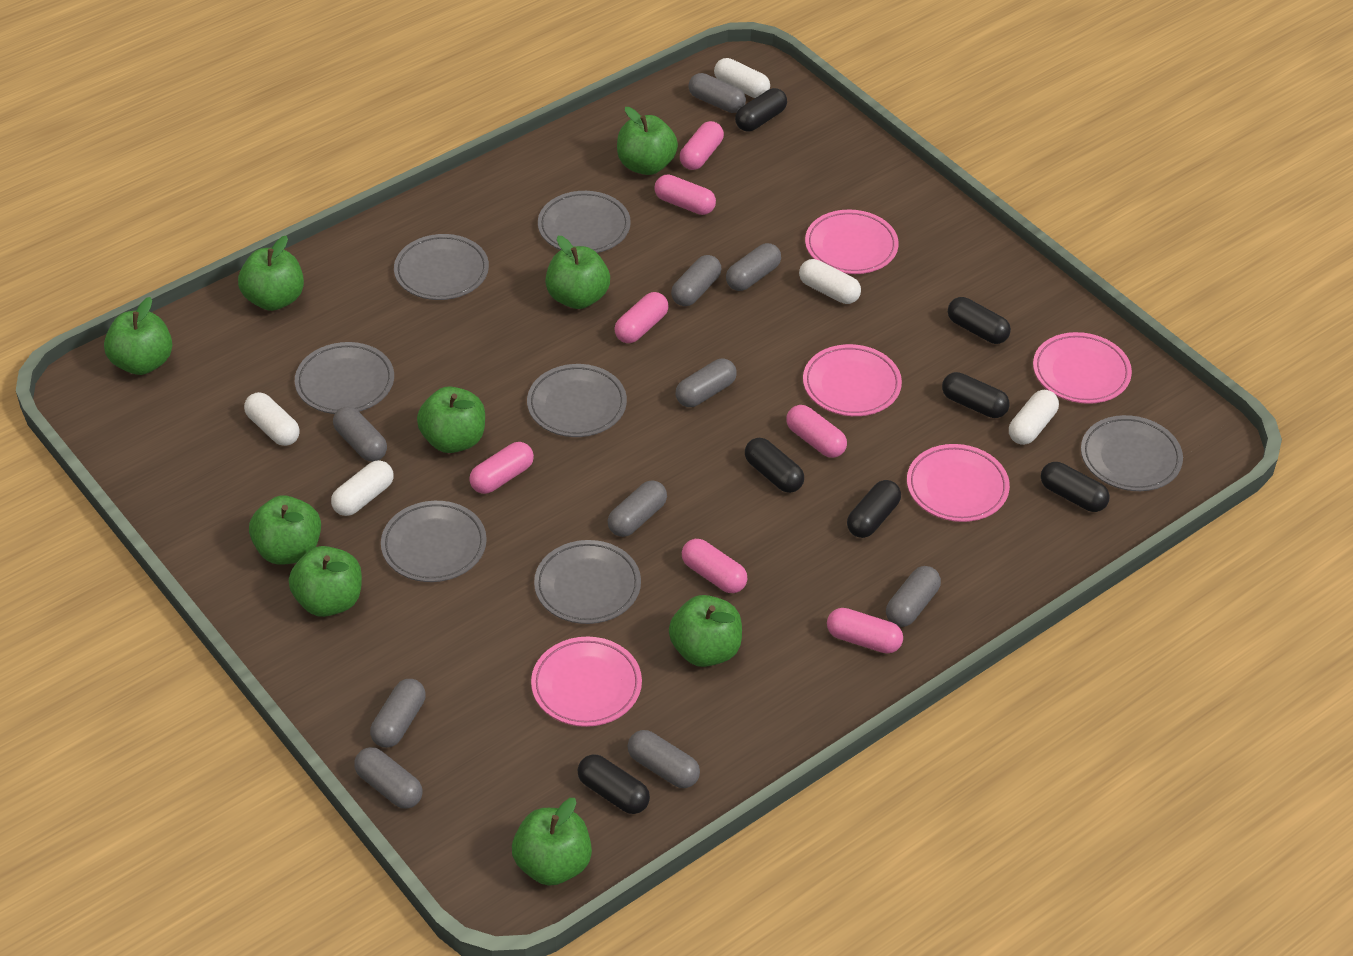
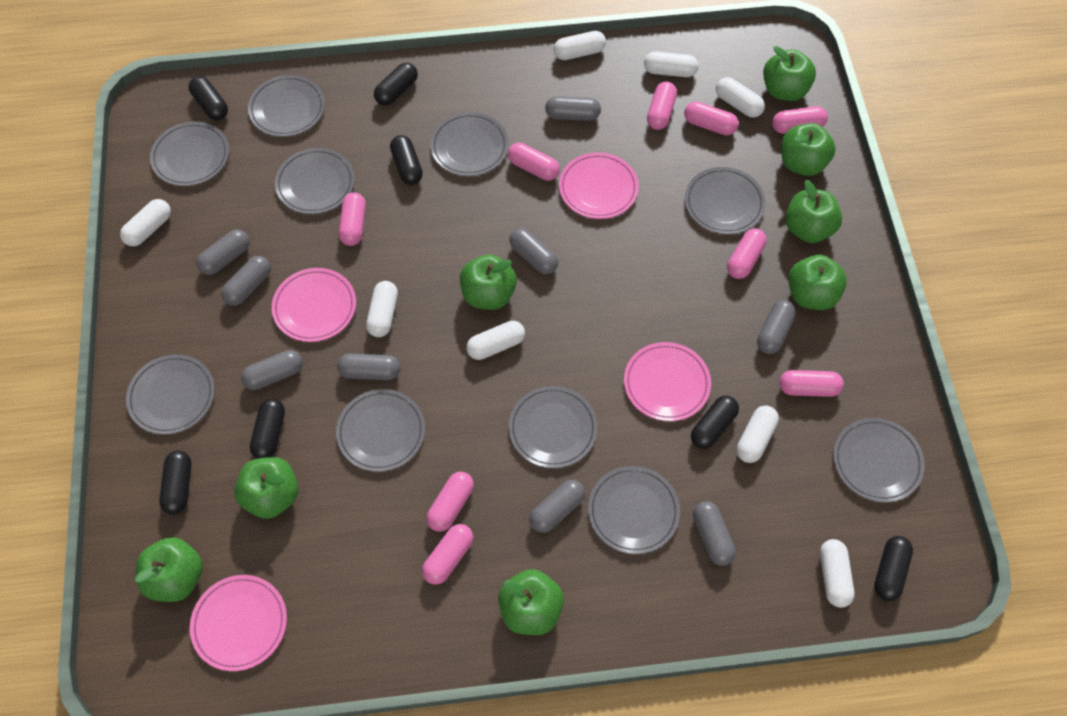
green apple: [104,297,172,375] [238,236,304,311] [249,495,321,565] [289,546,362,617] [417,386,485,453] [512,798,592,886] [545,236,610,309] [617,107,678,175] [669,595,742,667] = 9 -> [135,537,203,602] [234,457,298,519] [460,254,517,310] [498,569,564,635] [763,46,816,101] [781,123,836,176] [785,180,842,243] [788,255,847,310] = 8
grey capsule: [333,406,387,462] [354,747,422,809] [370,679,426,748] [608,480,667,537] [628,730,700,788] [671,255,722,306] [675,359,737,407] [689,73,746,113] [726,243,781,291] [886,566,941,627] = 10 -> [196,230,250,275] [221,256,271,306] [241,350,303,390] [337,354,400,380] [509,228,558,274] [529,480,585,533] [545,96,601,121] [693,501,736,566] [757,300,796,354] = 9
grey plate: [295,342,394,414] [381,501,487,582] [394,234,489,300] [527,364,627,437] [534,540,641,624] [538,191,631,253] [1081,415,1183,491] = 7 -> [126,354,215,435] [150,122,229,186] [248,75,325,137] [275,148,355,214] [336,389,425,472] [430,112,509,176] [509,386,598,468] [588,466,680,554] [685,167,765,234] [833,418,925,502] = 10
pink capsule: [469,442,534,494] [614,292,669,343] [654,174,716,215] [680,121,724,170] [682,539,747,593] [786,405,847,458] [827,608,903,654] = 7 -> [339,192,366,246] [422,524,473,585] [426,472,474,532] [508,143,560,181] [647,81,677,130] [684,102,739,136] [727,228,767,279] [772,106,828,134] [779,370,844,397] = 9
pink plate: [531,637,642,727] [803,344,902,416] [805,210,899,274] [907,444,1010,522] [1033,332,1132,404] = 5 -> [190,575,287,671] [272,268,356,342] [559,152,639,219] [624,342,711,421] = 4
white capsule: [244,392,300,446] [331,460,394,516] [714,58,770,98] [799,259,861,304] [1009,390,1059,445] = 5 -> [120,199,171,246] [366,281,398,337] [466,321,525,360] [553,31,606,60] [644,52,699,77] [716,77,765,118] [737,405,779,463] [820,539,855,608] = 8

